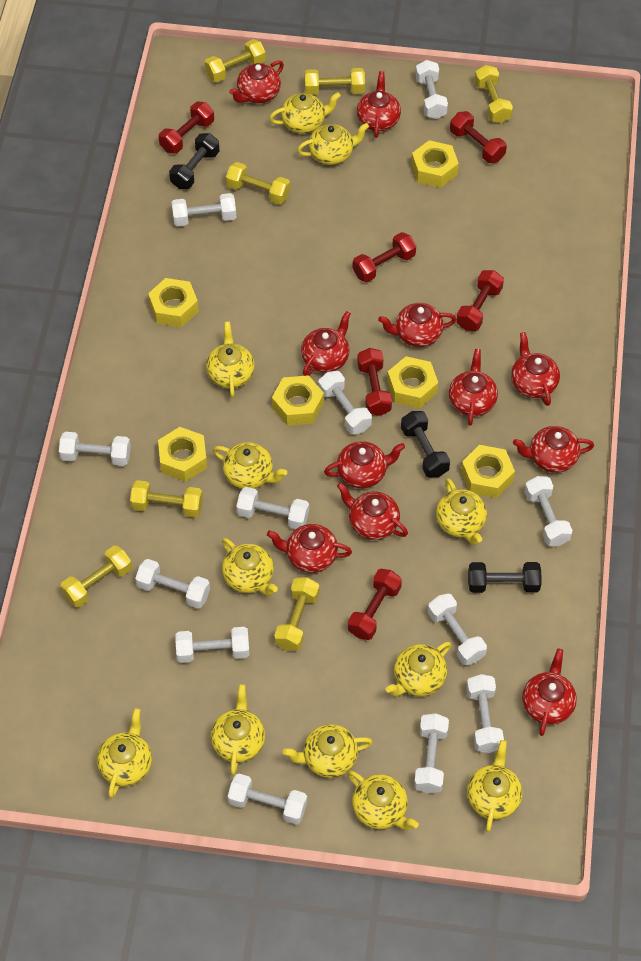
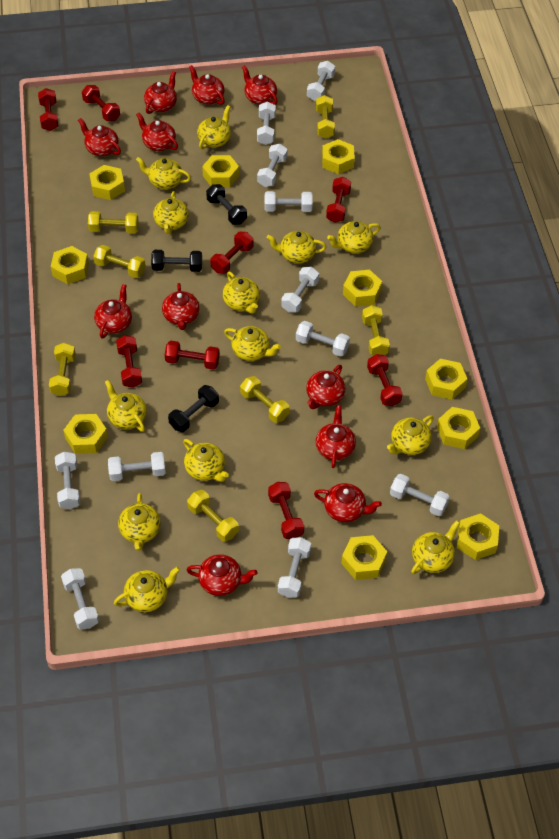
red dumbbell: [159,102,214,154] [348,569,402,640] [353,232,416,282] [357,348,392,416] [450,111,507,163] [456,270,504,331] = 6 -> [38,88,58,131] [82,85,120,121] [116,335,142,388] [165,341,220,370] [210,232,254,274] [268,482,304,539] [326,177,351,223] [367,354,403,406] = 8
white dumbbell: [59,432,131,466] [135,559,210,608] [172,193,236,226] [175,627,250,663] [228,774,307,825] [236,487,309,529] [319,371,372,434] [414,713,449,793] [416,60,448,119] [428,594,487,665] [466,674,504,753] [525,476,573,546] = 12 -> [55,452,80,509] [61,568,99,629] [108,452,166,481] [257,101,276,145] [257,144,288,187] [265,191,313,212] [278,537,311,598] [281,267,319,313] [296,321,350,357] [307,61,335,101] [390,474,450,516] = 11
yellow nut: [148,278,199,327] [158,427,207,482] [272,375,324,426] [387,356,438,409] [411,140,459,188] [461,445,515,498] = 6 -> [51,246,89,284] [63,414,108,454] [89,165,125,200] [202,155,239,187] [322,139,355,174] [341,535,387,580] [343,270,382,306] [425,359,467,400] [437,407,480,449] [457,513,499,560] = 10
yellow teapot: [97,708,152,798] [206,322,255,397] [211,684,265,775] [213,442,287,489] [222,538,278,596] [269,92,341,134] [283,724,373,778] [297,123,369,165] [348,771,419,830] [385,642,451,696] [436,478,487,545] [467,740,522,832] = 12 -> [105,380,147,432] [114,567,180,612] [118,493,161,551] [136,157,191,189] [153,191,189,234] [183,439,229,482] [197,105,231,149] [223,272,260,314] [224,326,281,361] [267,231,327,263] [327,221,381,253] [387,415,434,455] [411,520,460,574] = 13

